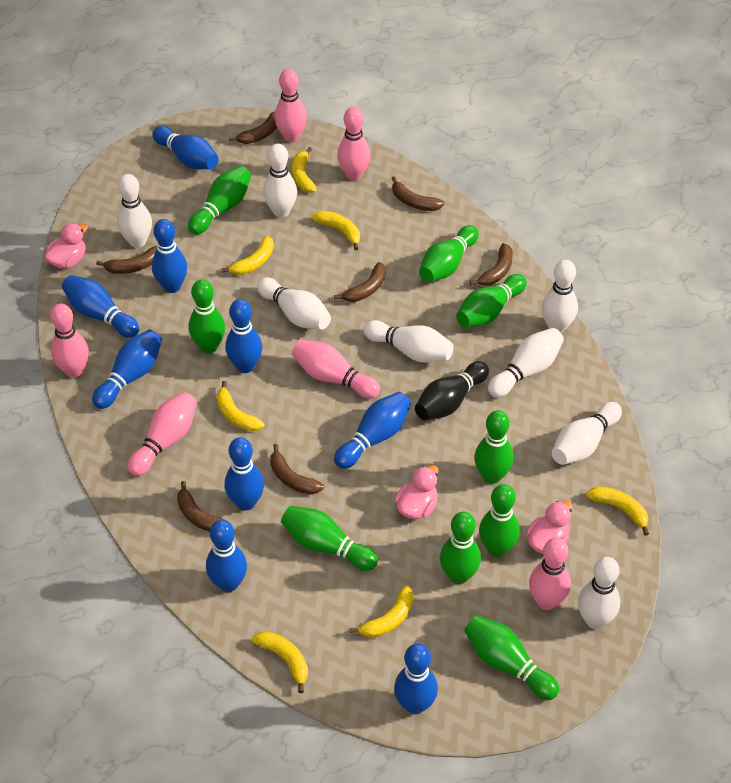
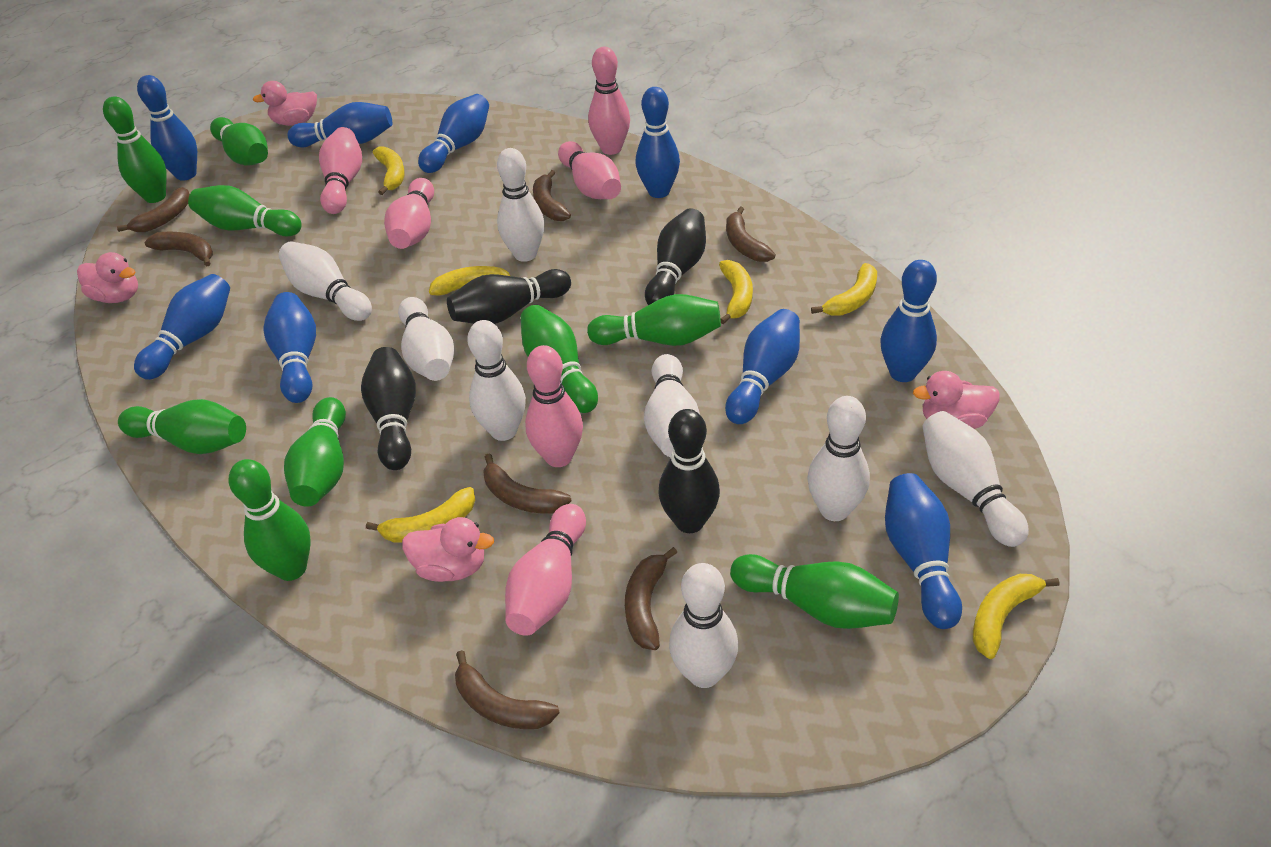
black bowling pin: [415,361,489,420] = 1 -> [361,347,416,470] [447,269,571,324] [645,208,706,305] [658,409,720,533] = 4
pink duck: [44,223,88,269] [395,465,439,519] [526,501,573,554] = 3 -> [77,252,138,303] [253,81,317,126] [402,517,494,582] [913,371,1000,429] = 4
yellow banana: [216,381,265,431] [221,235,274,275] [252,631,308,693] [292,147,317,193] [312,211,360,250] [350,585,414,638] [586,486,649,536] = 7 -> [366,487,475,543] [373,147,405,195] [429,266,510,295] [719,260,753,324] [811,263,877,316] [973,574,1059,659] = 6

